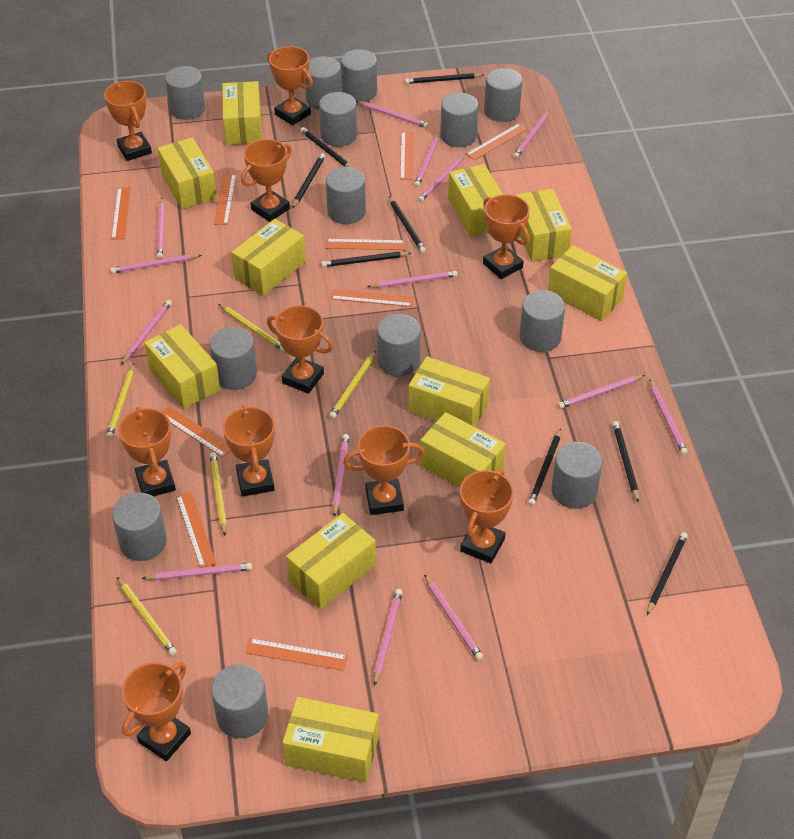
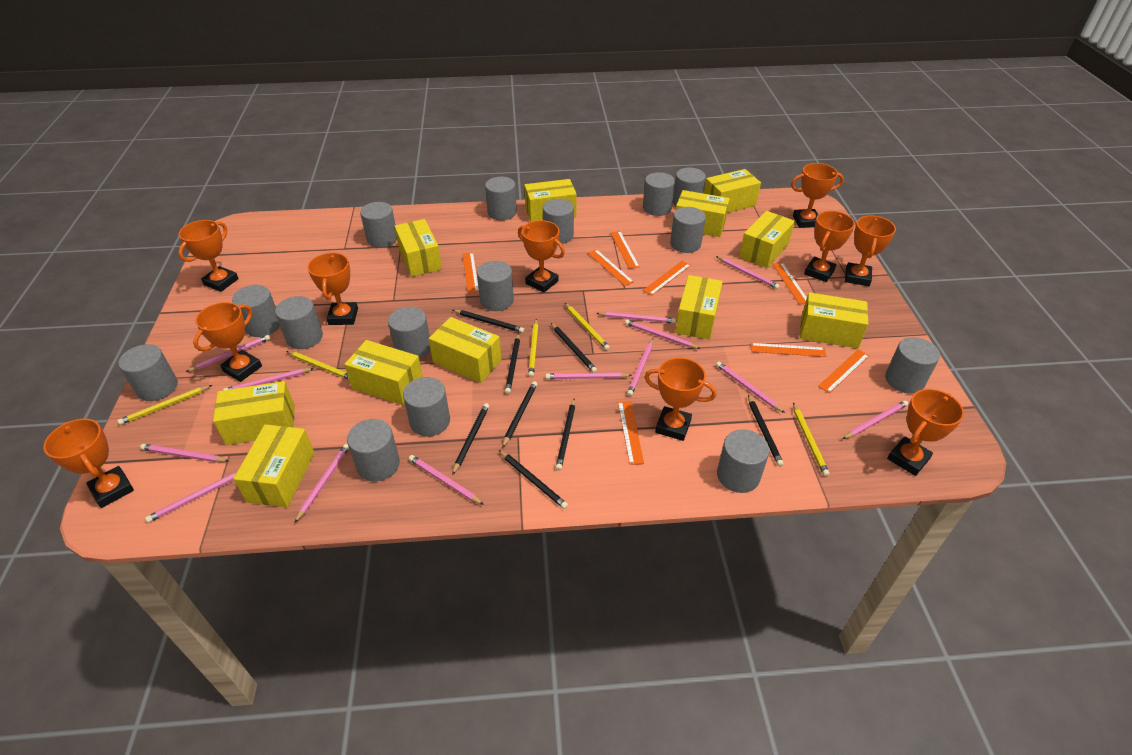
grey cylinder: [112,492,167,561] [165,66,206,120] [210,327,257,390] [211,664,268,738] [305,56,341,110] [319,92,357,147] [326,167,366,224] [341,49,377,102] [377,314,421,376] [440,93,478,147] [484,68,522,122] [519,290,565,352] [551,442,603,509] = 13 -> [119,344,178,401] [232,285,280,337] [275,296,323,349] [347,419,400,482] [360,202,397,248] [388,307,431,359] [403,377,450,436] [477,261,514,311] [485,177,517,220] [543,199,574,244] [643,172,675,216] [670,207,706,253] [673,168,706,207] [717,429,769,493] [885,337,940,394] = 15
orange ruler: [111,187,131,239] [162,406,231,458] [176,492,216,568] [214,174,236,225] [246,638,348,671] [326,239,405,250] [331,289,414,307] [400,132,414,180] [466,123,527,160] = 9 -> [463,252,479,293] [588,249,634,286] [611,231,640,269] [618,401,644,465] [643,261,691,295] [751,343,826,357] [772,262,807,304] [818,350,869,393] = 8
pink pencil: [111,254,202,274] [121,300,172,365] [141,563,252,581] [157,198,165,259] [332,434,349,517] [356,101,429,128] [367,271,458,288] [374,589,402,686] [414,133,439,187] [418,154,466,202] [424,574,483,660] [513,110,550,158] [558,375,645,409] [649,379,688,455] = 14 -> [140,444,229,462] [145,472,237,523] [186,335,270,372] [223,368,314,390] [294,444,349,523] [409,455,484,505] [545,372,632,379] [596,312,676,323] [625,320,701,349] [627,339,653,396] [716,256,780,289] [716,362,785,413] [843,400,908,439] = 13

